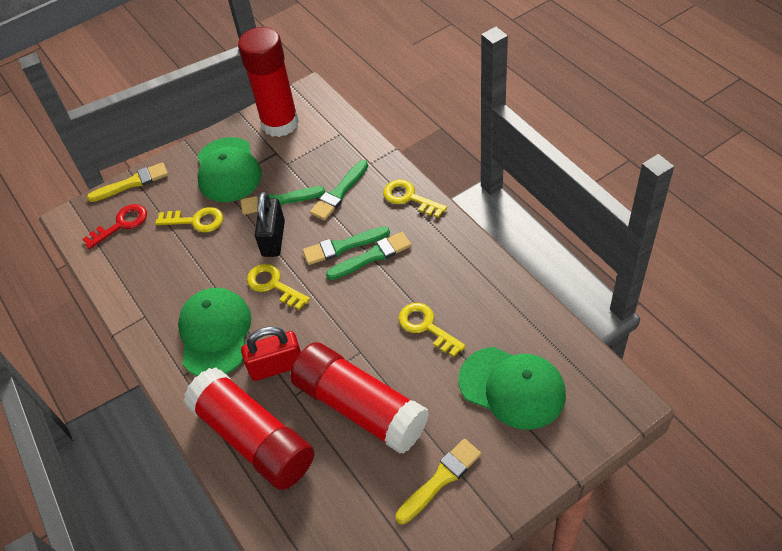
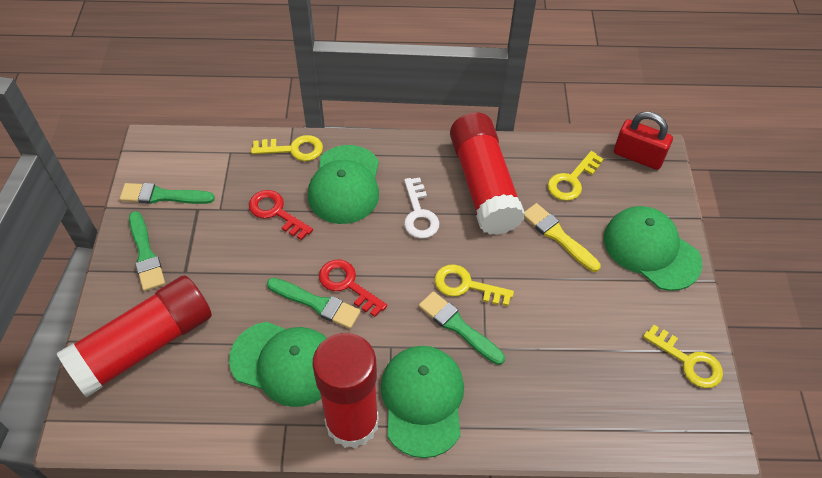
black padlock: [255,192,285,257] = 1 -> none = 0
green cap: [178,288,252,376] [198,137,262,202] [459,347,566,430] = 3 -> [229,322,327,407] [308,145,379,224] [381,346,464,458] [604,206,702,291] = 4
red key: [83,204,147,249] = 1 -> [249,190,313,240] [319,260,387,317] = 2
white key: none = 0 -> [404,177,439,239] = 1
yellow brush: [87,162,168,202] [395,439,481,524] = 2 -> [524,203,601,272] = 1

